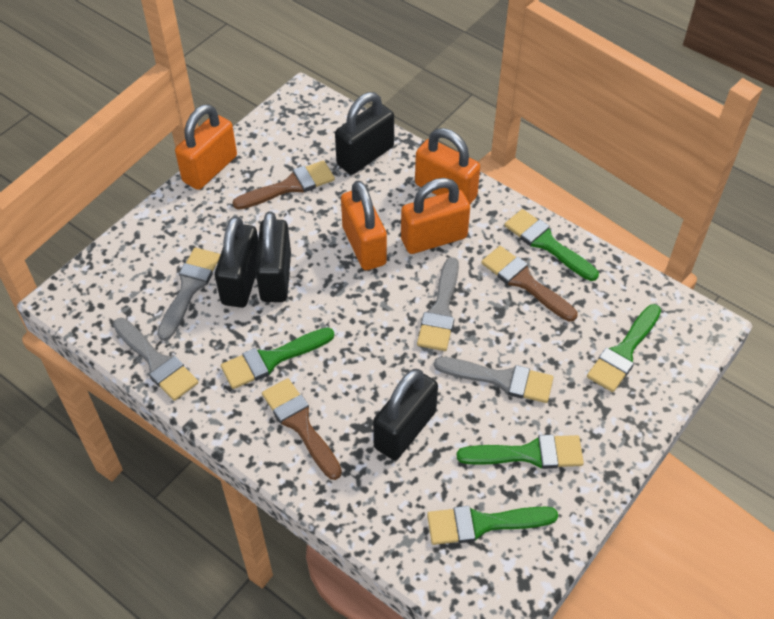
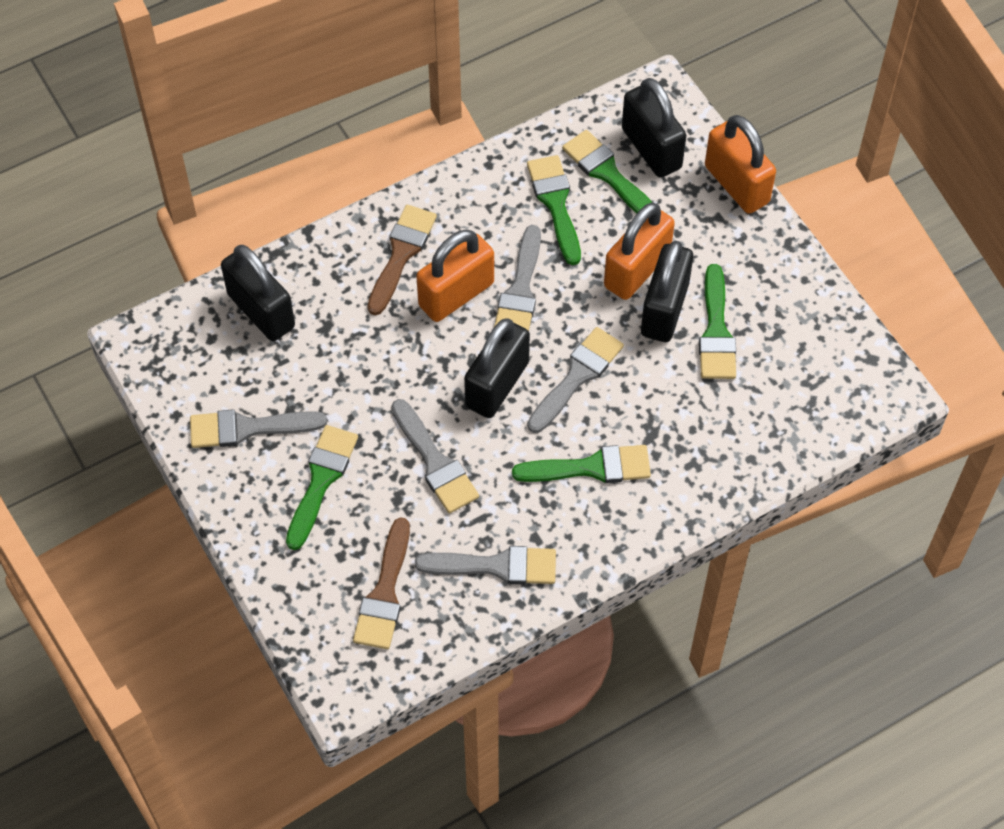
brown brush: [232,160,335,210] [262,378,342,480] [481,246,577,322] = 3 -> [353,517,410,649] [367,205,437,315] = 2
grey brush: [113,318,198,401] [157,248,220,341] [417,257,459,351] [434,357,553,403] = 4 -> [190,409,327,448] [392,399,479,513] [415,546,556,584] [494,225,541,331] [527,327,624,433] = 5
orange padlock: [175,104,237,190] [341,180,387,270] [401,178,470,254] [415,128,480,204] = 4 -> [416,230,494,322] [604,203,675,300] [705,115,776,214] = 3

